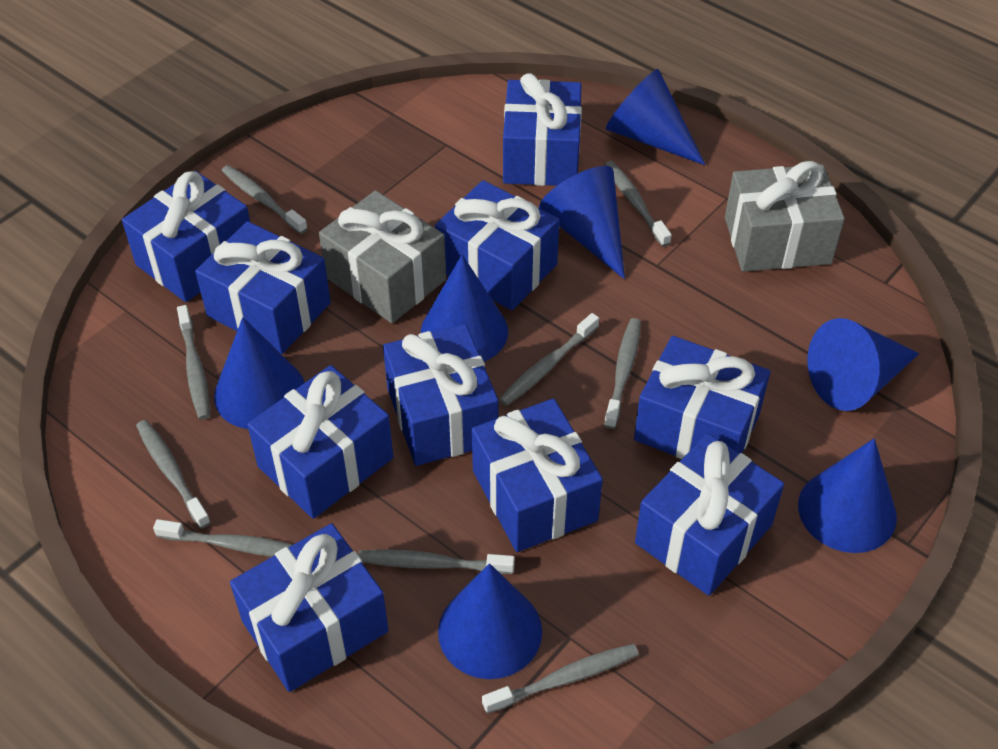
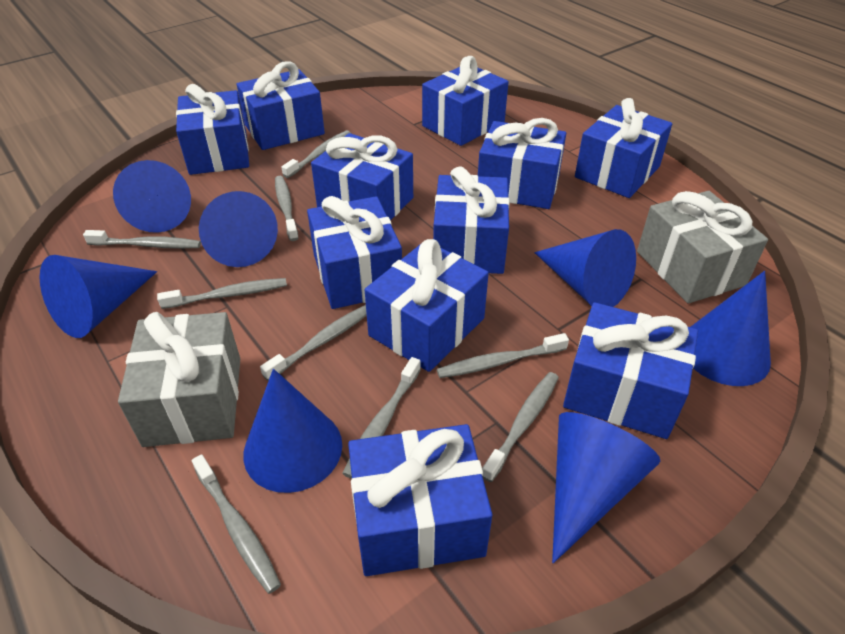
blue gift: [122,171,250,302] [195,221,331,354] [230,523,389,692] [247,365,393,519] [383,324,498,466] [435,180,559,310] [472,398,603,552] [503,73,582,186] [634,336,770,459] [635,433,784,596] = 10 -> [176,84,249,175] [237,61,325,150] [307,196,402,309] [311,133,413,220] [348,424,492,576] [365,239,489,372] [422,56,508,146] [433,166,510,274] [478,118,566,209] [563,302,698,439] [575,98,672,198] = 11

